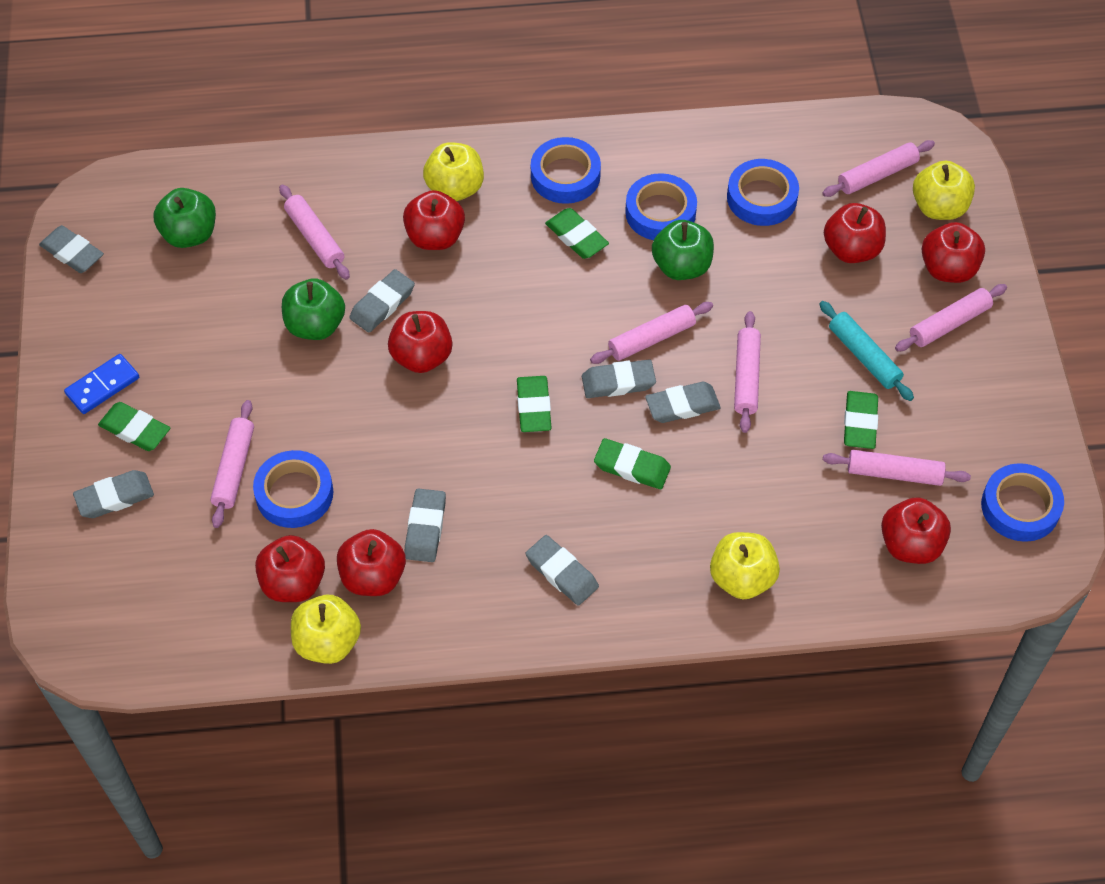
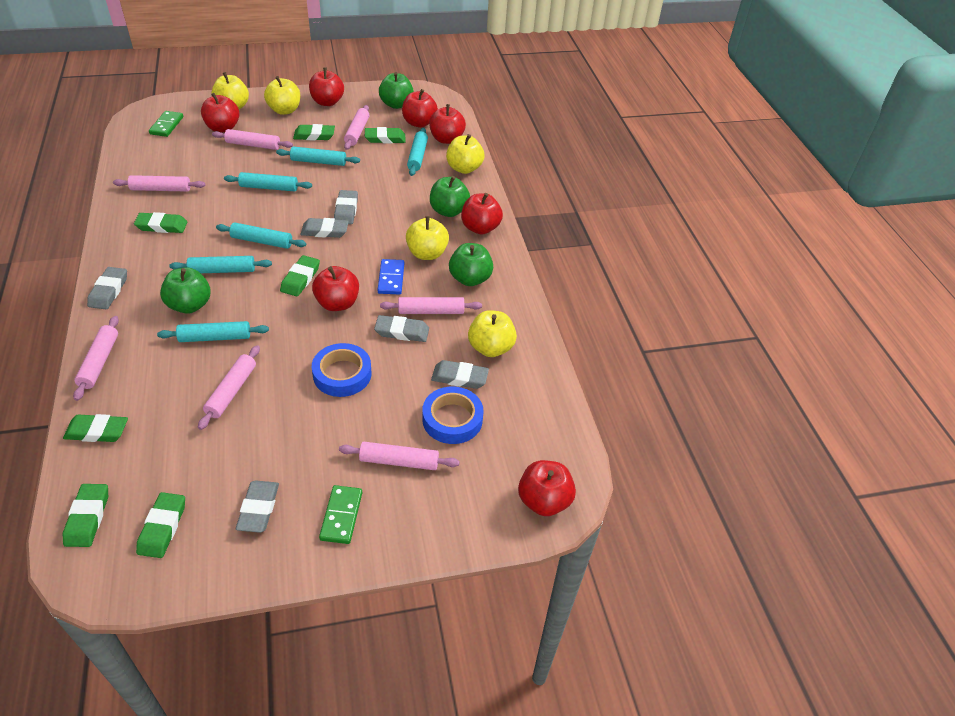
blue tape: [253,450,334,528] [531,137,601,204] [625,173,697,240] [727,159,799,226] [981,463,1064,542] = 5 -> [312,343,372,397] [422,387,483,444] = 2
green apple: [153,188,216,248] [282,278,345,340] [652,220,714,280] = 3 -> [160,267,211,314] [379,72,414,109] [430,176,470,217] [449,243,493,286] = 4
green domino: none = 0 -> [149,111,183,137] [319,485,362,544] = 2
green eraser: [98,402,170,451] [517,376,552,432] [545,208,609,259] [594,438,671,489] [844,391,878,449] = 5 -> [63,414,128,442] [63,484,108,547] [134,212,188,233] [136,492,185,558] [280,255,320,296] [293,124,335,140] [365,127,406,143] = 7
grey eraser: [39,225,104,273] [73,470,154,518] [349,269,415,332] [404,488,446,562] [526,535,599,606] [582,360,656,398] [645,382,721,423] = 7 -> [87,267,127,309] [236,481,279,533] [300,218,349,238] [334,190,358,224] [374,315,429,342] [431,360,489,389] = 6
turquoise rolling pin: [820,301,914,401] = 1 -> [157,321,269,342] [169,256,272,273] [216,222,306,249] [224,172,312,191] [276,146,360,166] [407,128,428,176] = 6
yellow apple: [291,595,361,664] [423,142,484,201] [710,532,780,599] [913,161,975,220] = 4 -> [211,72,249,109] [264,76,300,115] [406,216,449,260] [446,134,484,174] [468,310,517,357] = 5

